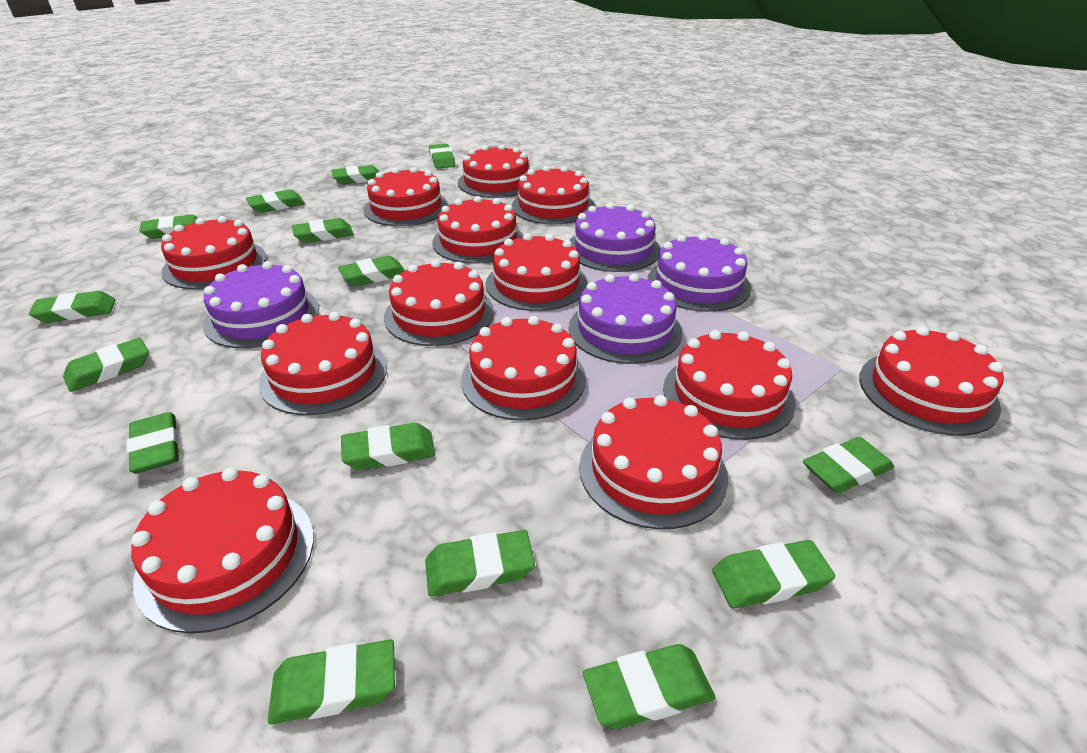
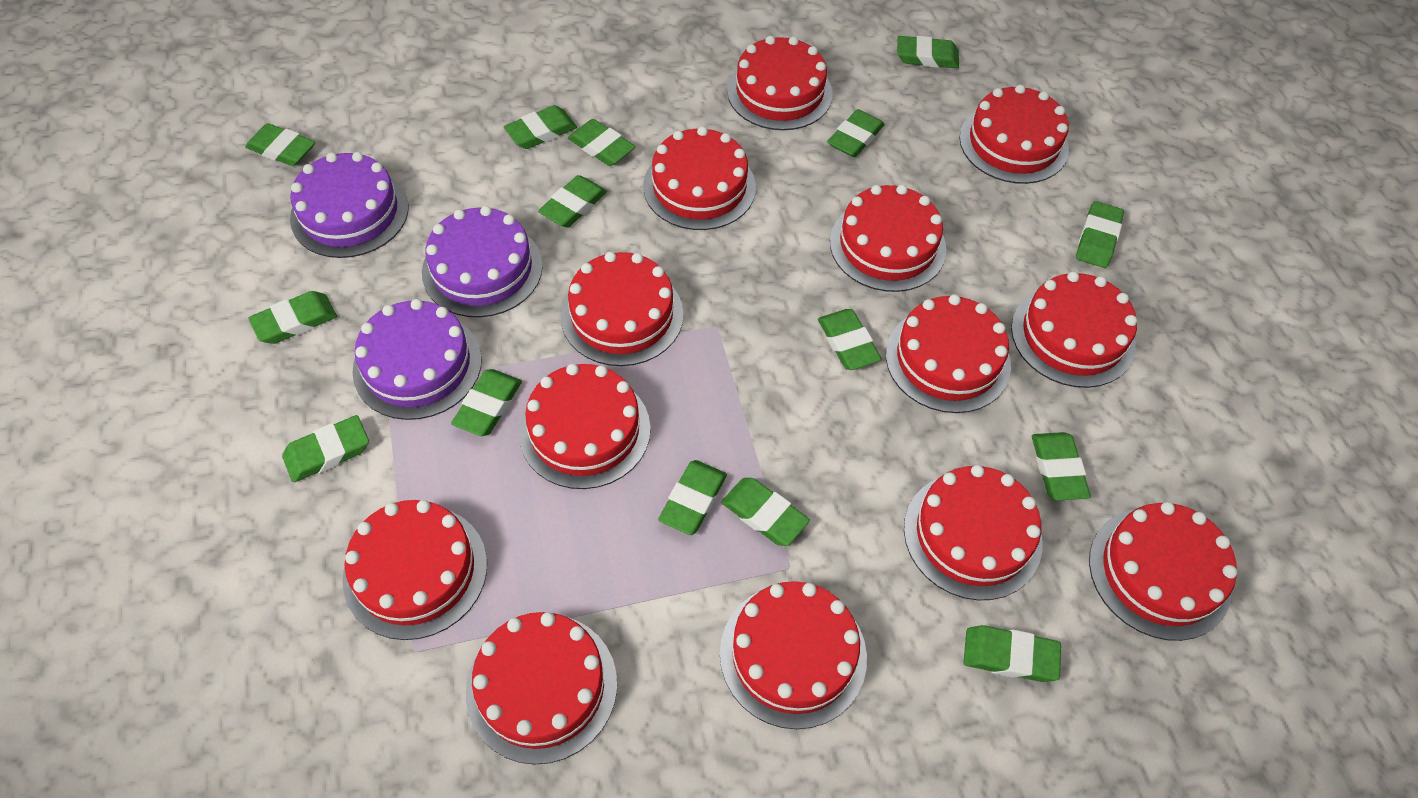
purple cake: [203,261,319,348] [569,203,661,272] [569,274,682,364] [647,233,751,312] = 4 -> [290,152,409,258] [353,299,482,420] [422,206,543,317] = 3

